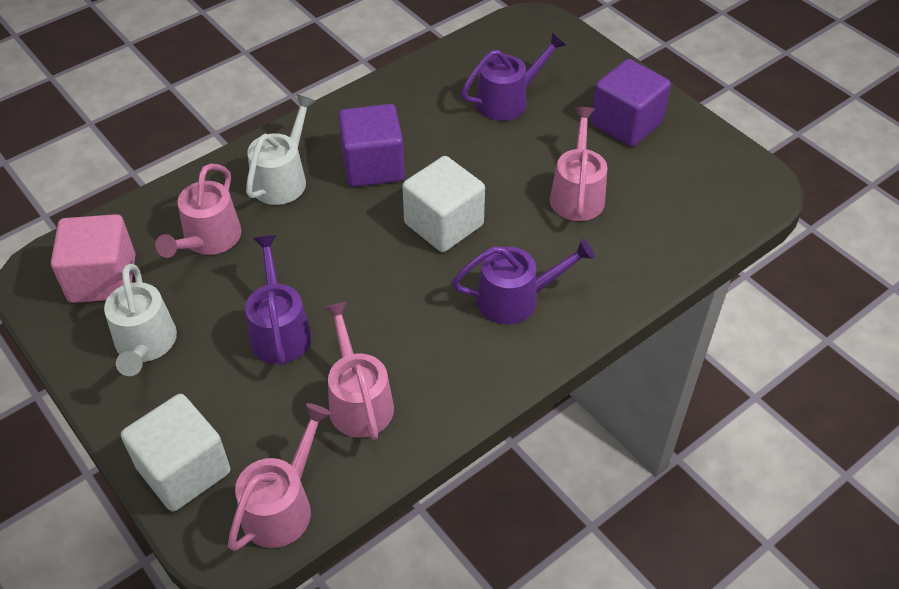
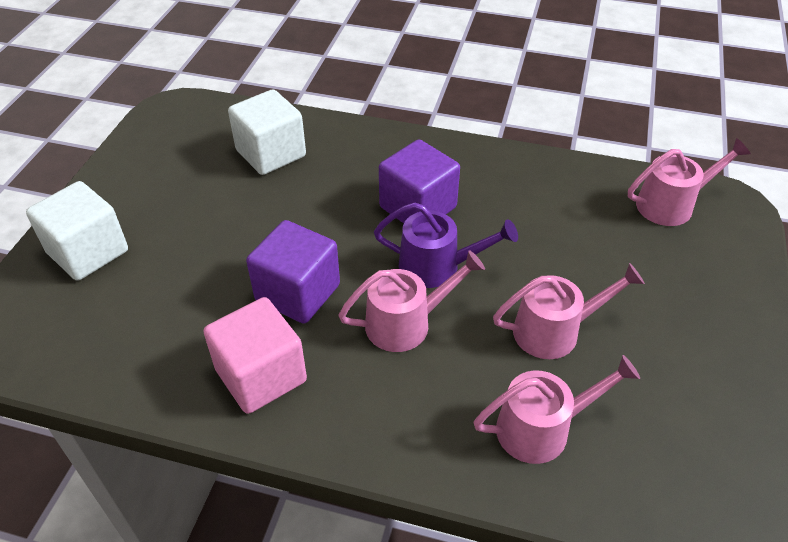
purple watering can: [245,235,311,365] [452,239,595,324] [461,32,566,121] = 3 -> [374,203,518,288] = 1
white watering can: [104,264,177,376] [246,94,316,205] = 2 -> none = 0

